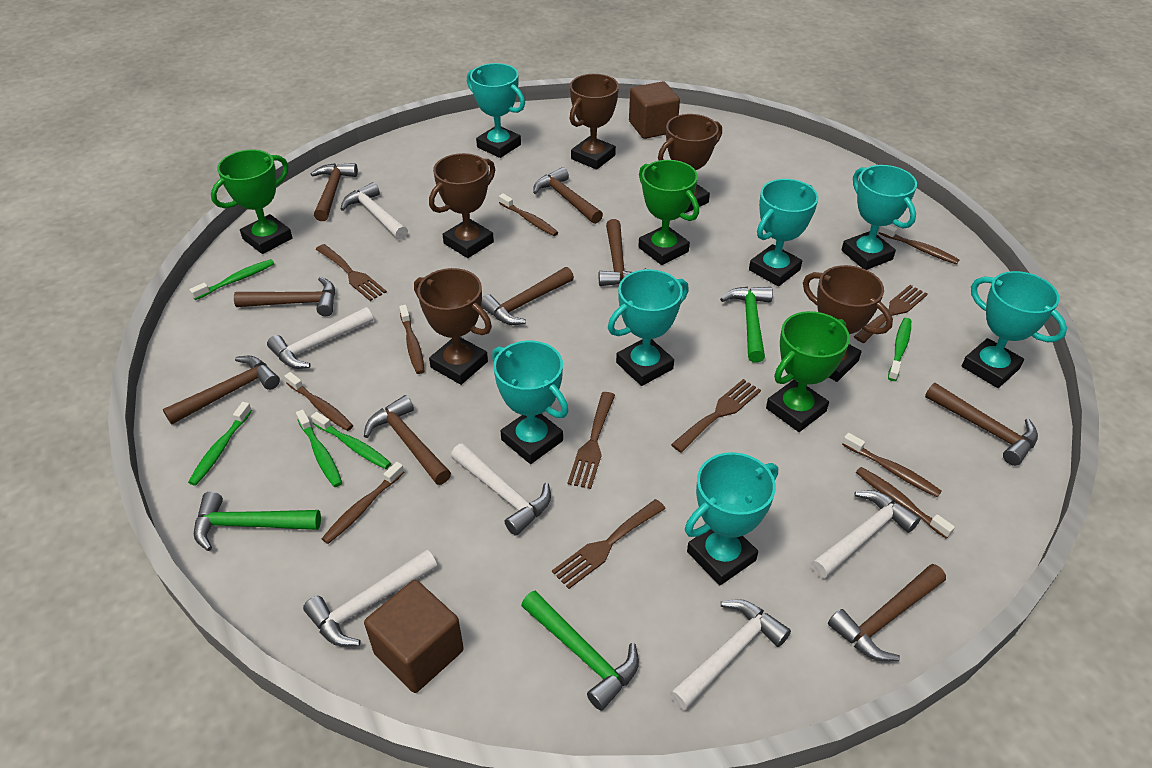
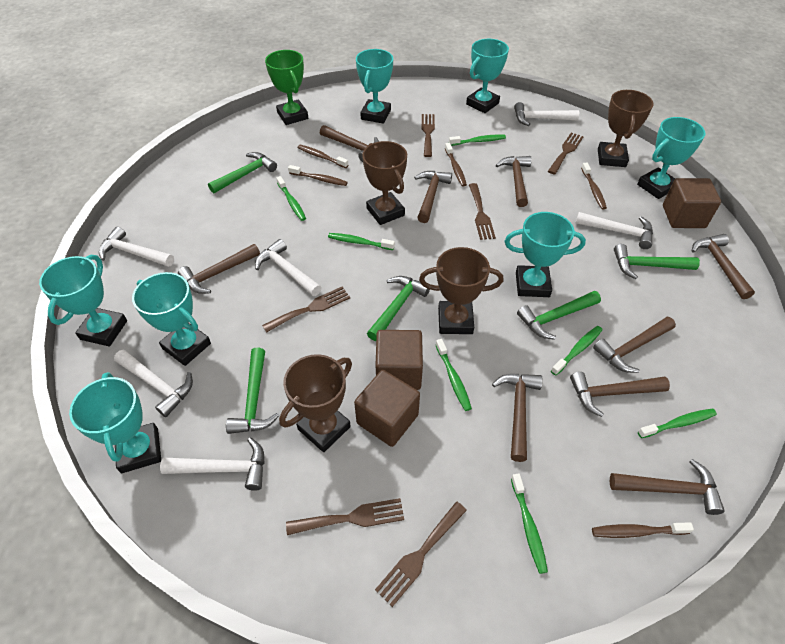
brown cube: [364,580,464,693] [629,81,680,139] = 2 -> [354,370,420,447] [376,330,423,390] [663,178,721,228] = 3
brown fork: [315,244,387,301] [552,499,666,589] [567,392,615,489] [671,379,761,453] [854,285,928,343] = 5 -> [262,287,350,333] [286,498,404,535] [375,501,467,607] [421,114,435,157] [469,183,496,240] [548,133,584,174] = 6
brown toothbrush: [284,372,353,431] [322,462,404,544] [399,305,424,374] [499,193,558,236] [842,433,942,497] [856,467,955,539] [879,225,960,264] = 7 -> [288,165,348,186] [298,145,348,168] [445,143,467,186] [581,163,607,209] [592,522,694,538] = 5
brown trophy: [414,268,492,385] [429,153,495,258] [569,74,619,170] [658,114,722,213] [803,265,893,382] = 5 -> [279,354,352,452] [362,141,407,225] [419,247,503,334] [598,90,653,167] = 4
green hammer: [194,492,321,551] [521,591,639,711] [720,286,773,363] = 3 -> [208,152,277,194] [226,348,280,434] [367,276,430,341] [517,291,601,340] [614,244,700,279] = 5
green toothbrush: [188,402,252,486] [189,259,274,300] [296,409,342,487] [311,412,391,469] [888,318,911,381] = 5 -> [276,176,306,221] [328,233,395,250] [436,339,472,411] [449,135,506,146] [511,473,548,574] [551,326,603,376] [638,409,717,438] = 7
green trophy: [211,150,292,254] [638,160,699,265] [766,311,850,432] = 3 -> [265,50,308,125] = 1

